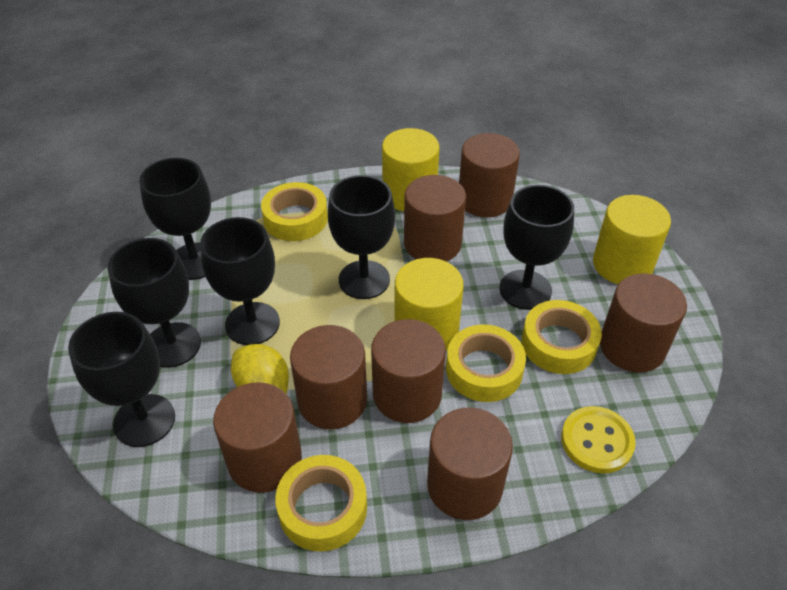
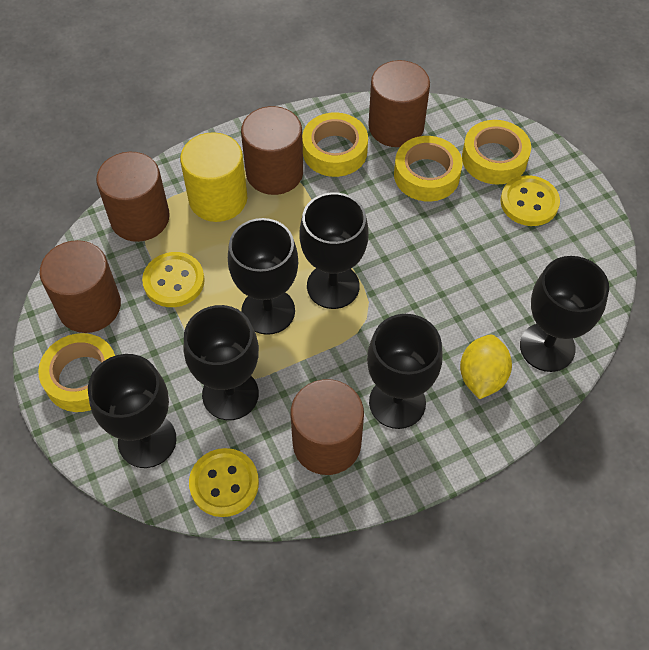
brown cylinder: [213,382,302,493] [290,325,367,429] [371,319,446,423] [404,175,466,261] [427,407,513,520] [459,133,520,217] [600,273,687,373] = 7 -> [39,240,121,333] [96,152,170,242] [241,106,303,195] [290,379,364,475] [368,60,430,147] = 5
yellow button: [561,406,636,473] = 1 -> [142,252,205,307] [189,448,259,517] [500,175,560,226] = 3
yellow cylinder: [382,128,440,211] [395,258,464,350] [593,195,671,284] = 3 -> [180,132,247,222] = 1

